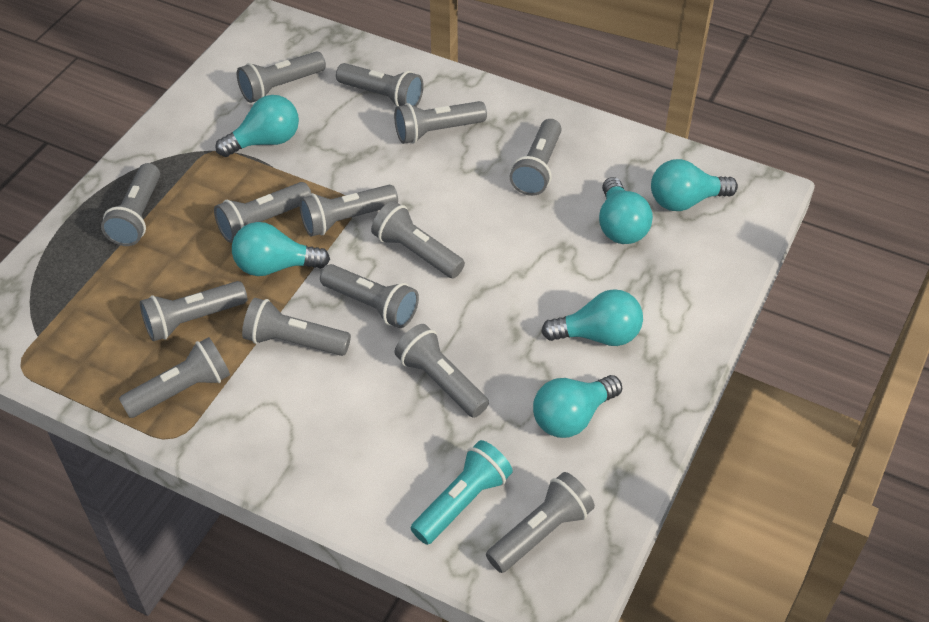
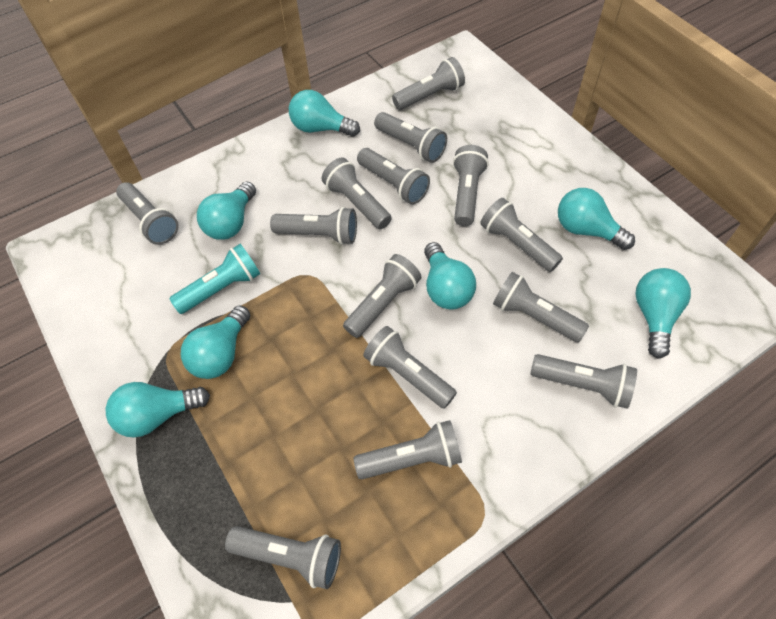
turquoise light bulb: [216,95,299,157] [232,222,330,276] [533,375,622,438] [541,289,643,346] [599,177,653,244] [651,159,738,211] = 6 -> [106,382,210,438] [181,305,250,379] [197,182,256,240] [289,90,360,137] [424,242,476,310] [558,188,635,250] [635,268,691,359] = 7

